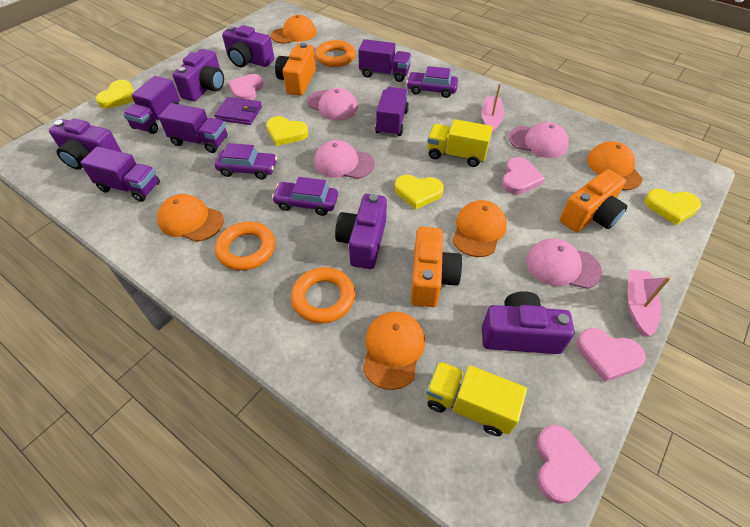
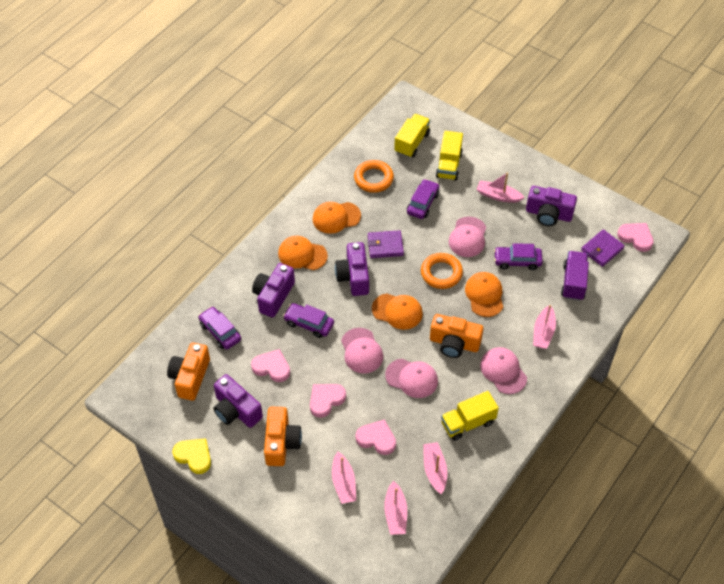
orange cap: [157,194,224,242] [271,15,316,44] [362,312,425,390] [452,200,507,257] [587,141,643,190] = 5 -> [278,236,328,270] [313,202,361,234] [372,294,423,330] [465,272,503,317] = 4
orange ring: [215,222,275,271] [291,267,355,324] [315,40,356,67] = 3 -> [354,160,394,193] [421,253,463,289] = 2
pink boat: [482,83,504,135] [628,269,671,336] = 2 -> [332,452,356,504] [384,481,407,535] [423,442,447,494] [476,173,525,203] [533,305,556,349] = 5
purple camera: [49,119,122,170] [173,49,224,101] [222,25,274,67] [335,194,387,269] [482,291,575,354] = 5 -> [214,374,263,428] [252,263,295,318] [335,242,369,296] [526,186,577,226] = 4
purple car: [215,143,277,180] [272,177,338,216] [406,66,458,98] = 3 -> [199,307,241,349] [283,303,334,338] [407,179,439,219] [494,243,543,270] = 4
purple truck: [80,146,160,202] [123,76,180,134] [159,103,227,153] [358,39,411,82] [375,87,409,137] = 5 -> [561,251,589,301] = 1
purple wallet: [214,97,262,125] = 1 -> [368,230,404,258] [581,229,625,267] = 2
yellow heart: [96,80,134,109] [266,116,308,146] [395,175,444,210] [645,189,701,225] = 4 -> [172,438,211,474] = 1
yellow truck: [426,361,527,436] [427,119,493,167] = 2 -> [394,114,430,158] [436,131,463,181] [441,391,499,441] = 3

